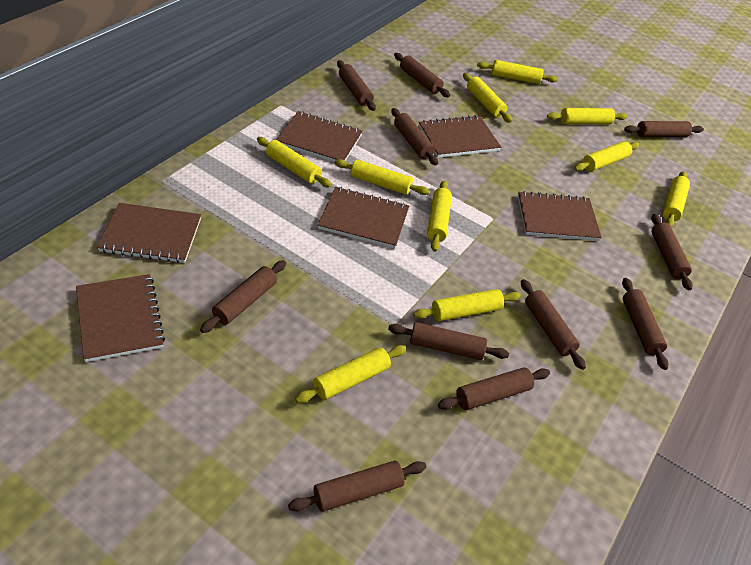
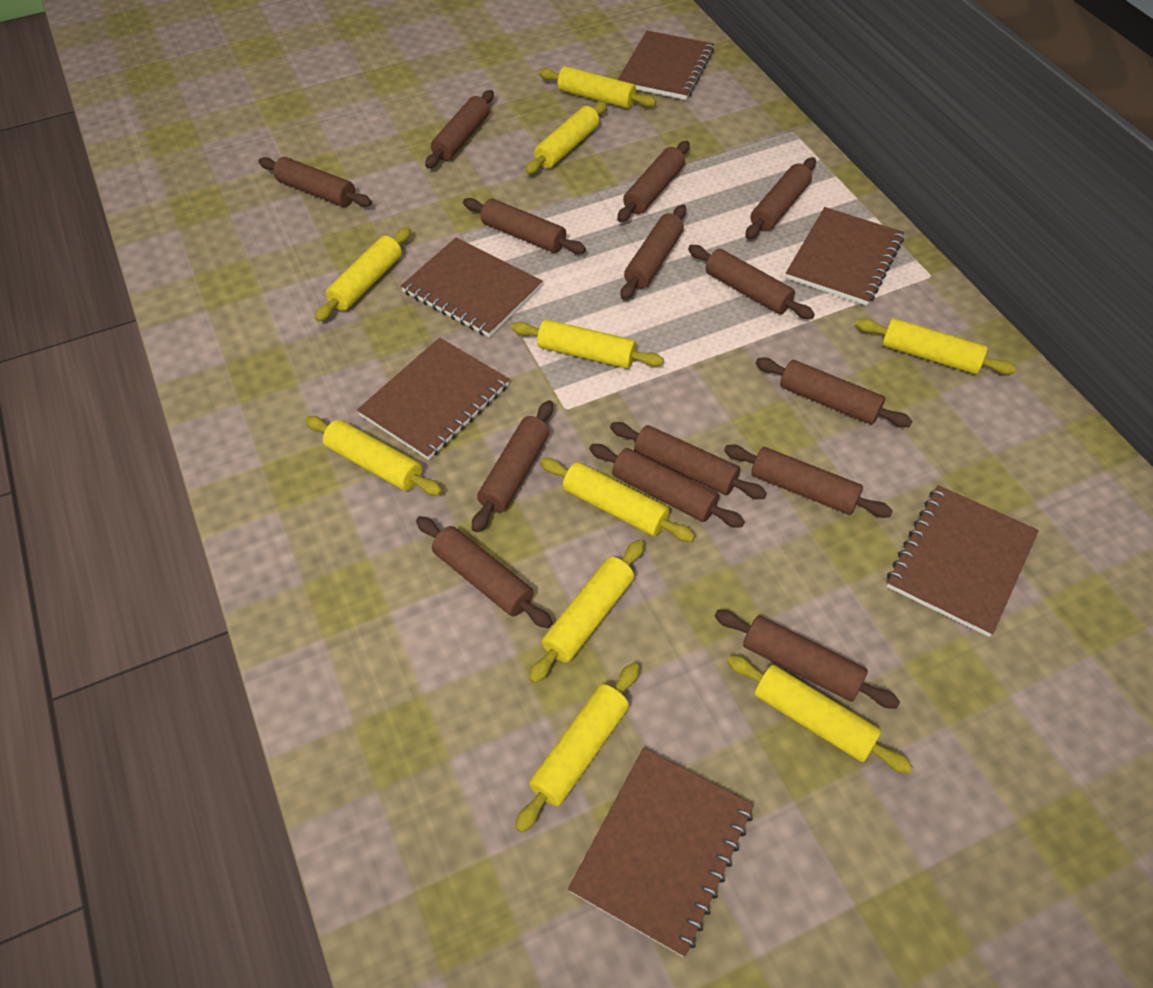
brown rolling pin: [200,260,286,333] [288,461,426,512] [337,60,376,111] [388,322,509,360] [391,108,438,166] [394,53,450,97] [438,367,550,410] [521,279,586,370] [622,278,668,370] [624,121,704,137] [651,214,692,290] = 11 -> [259,157,372,207] [416,516,553,628] [425,90,494,168] [463,198,586,254] [472,400,553,532] [589,444,745,528] [610,422,767,499] [617,141,690,222] [621,205,686,300] [688,245,815,319] [714,610,900,709] [724,445,893,518] [745,157,816,239] [755,357,912,428] = 14

